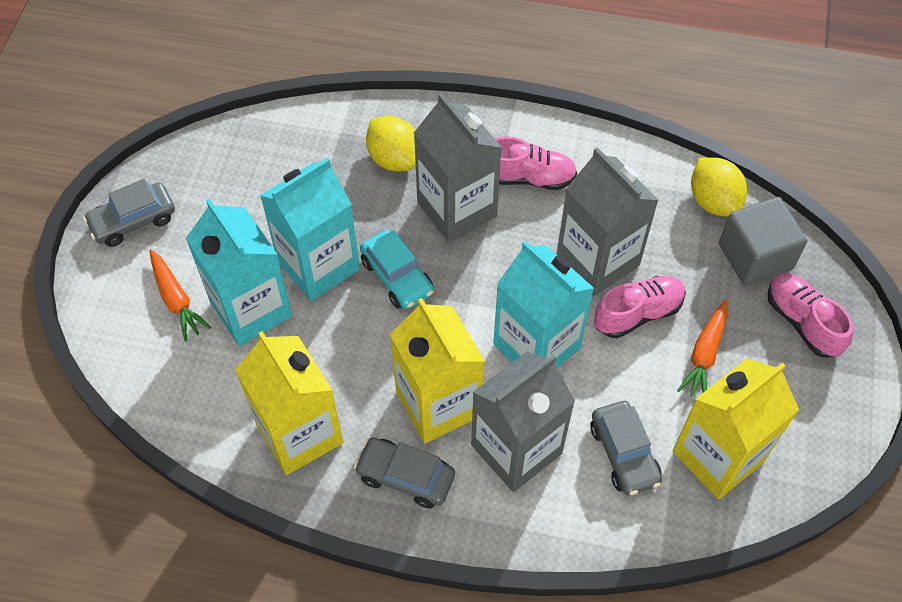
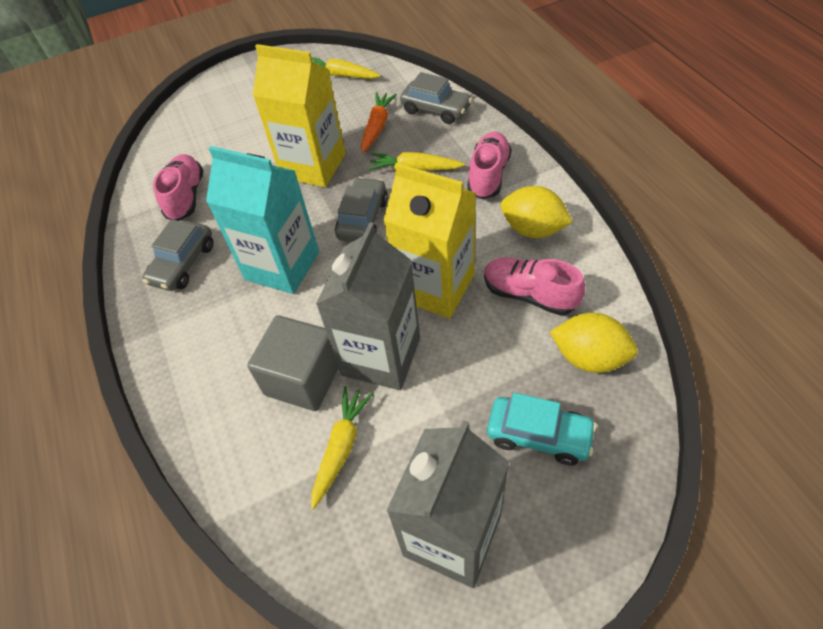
grey carton: [414,93,502,242] [471,351,575,492] [557,148,659,296] = 3 -> [316,222,420,390] [386,420,509,588] = 2
orange carrot: [149,249,211,341] [677,300,728,397] = 2 -> [361,92,397,153] = 1
turquoise carton: [186,198,293,346] [260,157,360,301] [493,240,594,368] = 3 -> [206,146,319,294] = 1
yellow carrot: none = 0 -> [311,386,373,510] [312,57,381,79] [368,152,465,171] = 3
yellow carton: [235,331,343,475] [390,298,485,443] [673,358,799,500] = 3 -> [253,44,346,187] [383,163,476,319] = 2

